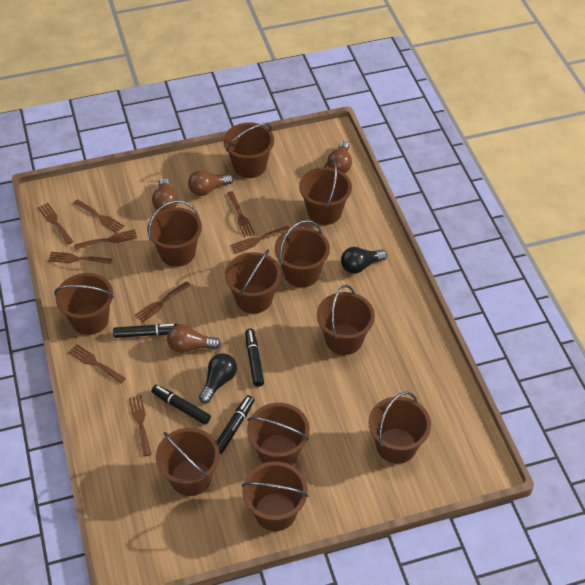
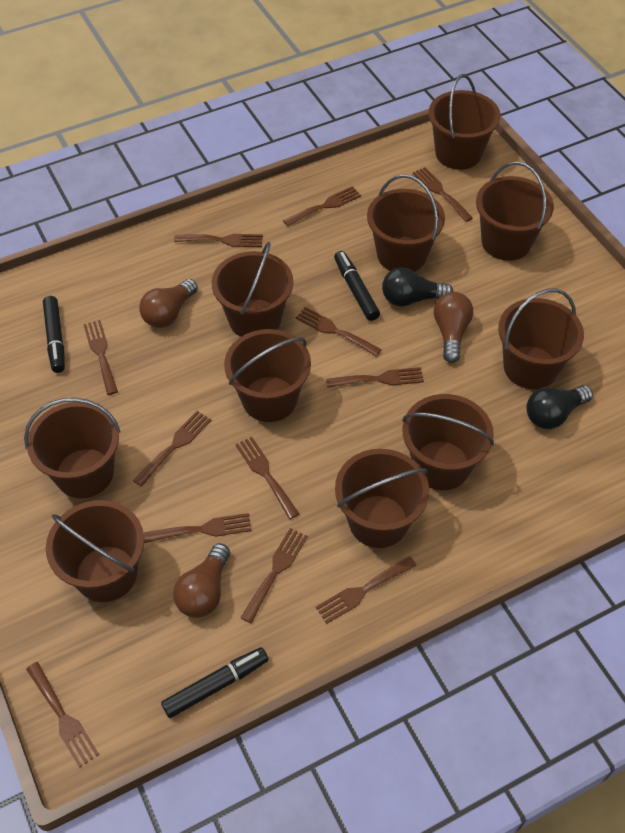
black marker: [113,324,178,338] [151,385,211,425] [216,395,254,454] [245,329,264,387] = 4 -> [43,296,65,373] [161,647,269,718] [334,251,380,321] = 3
brown bucket: [54,273,114,335] [147,201,202,267] [156,428,220,496] [223,122,274,178] [225,249,281,314] [242,461,309,531] [247,403,310,465] [275,220,330,288] [299,159,352,225] [317,285,375,355] [369,392,431,464] = 11 -> [24,398,121,498] [46,500,144,602] [212,242,293,337] [224,329,311,422] [335,449,429,548] [367,174,445,272] [402,394,494,490] [429,74,501,170] [476,161,554,261] [498,289,584,389] = 10
brown fork: [38,203,74,245] [48,252,112,264] [68,344,126,383] [73,199,124,233] [74,229,137,250] [129,395,152,457] [134,281,191,323] [227,191,255,237] [230,226,290,254] = 9 -> [26,662,99,768] [83,320,118,395] [133,411,211,487] [143,513,252,543] [174,234,263,247] [235,437,299,519] [240,528,308,623] [283,186,361,227] [296,307,382,356] [315,556,417,624] [326,367,424,388] [412,167,473,222] = 12
brown light bulb: [152,178,178,212] [167,324,221,353] [188,171,234,196] [327,141,352,173] = 4 -> [139,279,198,328] [173,543,230,618] [434,292,473,363] = 3

